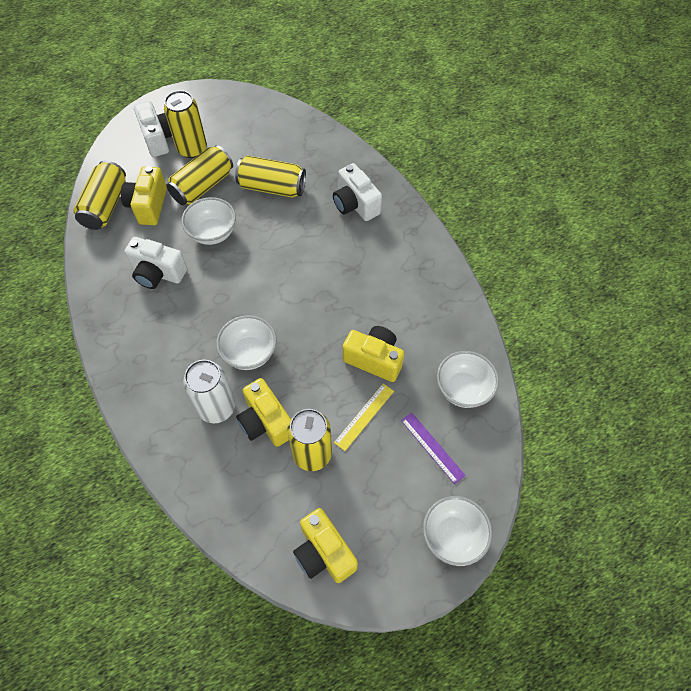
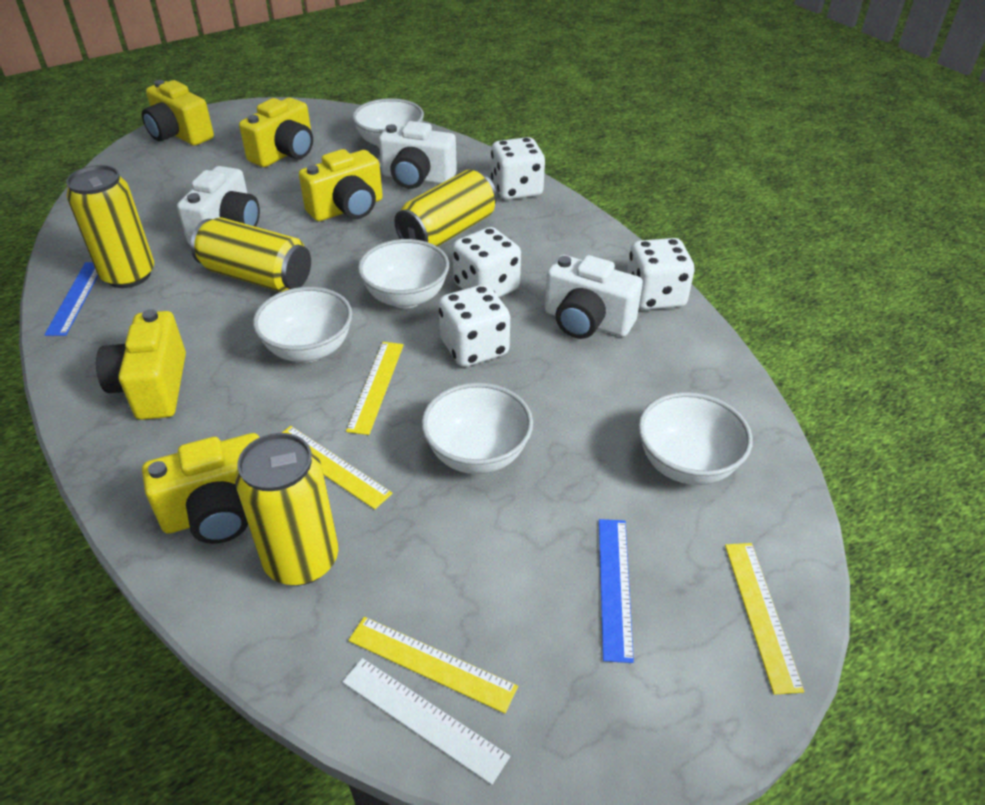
blue ruler: none = 0 -> [44,262,98,336] [599,519,634,663] = 2
purple ruler: [401,413,466,484] = 1 -> none = 0
white bowl: [181,197,236,245] [216,315,277,370] [423,496,492,566] [437,351,499,408] = 4 -> [253,287,352,362] [352,98,424,149] [358,239,449,308] [421,383,533,474] [638,392,753,485] = 5
white can: [183,360,235,423] = 1 -> none = 0
white dice: none = 0 -> [438,284,510,367] [452,227,521,297] [491,137,545,200] [627,238,695,310] = 4
white ruler: none = 0 -> [342,658,510,785] = 1
yellow camera: [121,166,167,225] [236,378,291,447] [293,508,358,583] [343,326,404,382] = 4 -> [96,309,186,420] [142,80,214,146] [142,433,260,544] [239,98,313,167] [299,149,383,221] = 5
yellow can: [73,161,126,230] [164,90,207,158] [166,145,233,205] [235,155,306,198] [287,409,332,471] = 5 -> [66,165,154,288] [191,217,311,292] [235,433,338,585] [394,169,497,247] = 4
yellow ruler: [334,384,394,451] = 1 -> [282,426,393,509] [346,342,404,435] [348,617,518,714] [725,543,804,695] = 4

